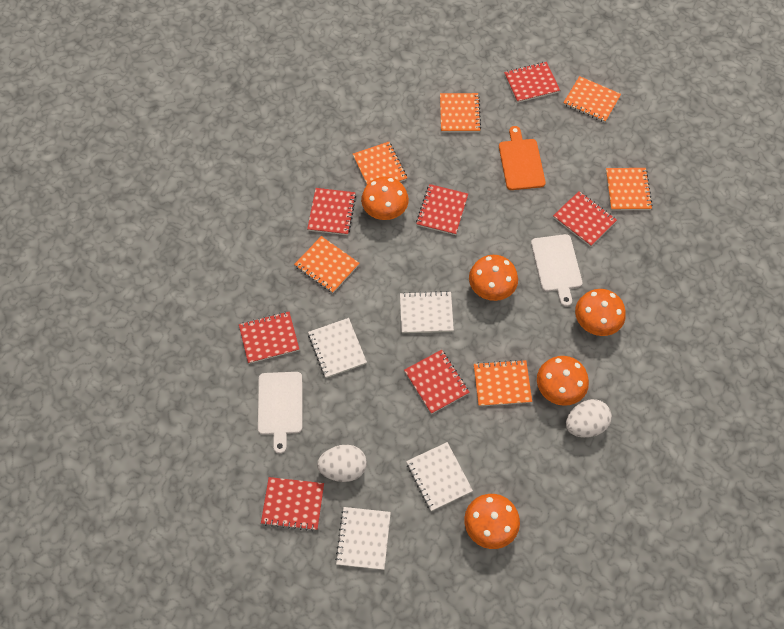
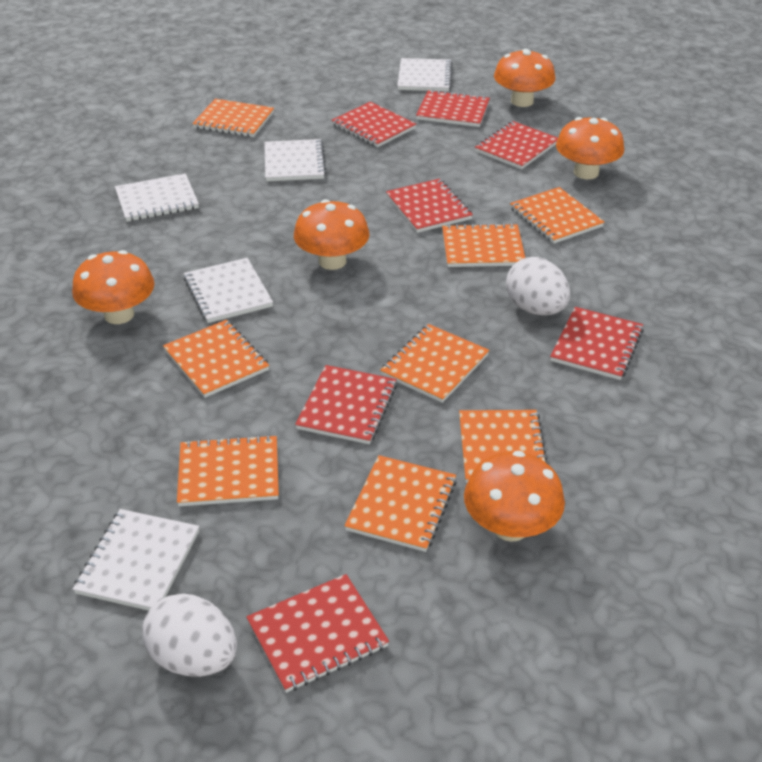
orange cutting board: [499,126,546,190] = 1 -> none = 0
orange notebook: [294,236,359,293] [353,142,407,184] [440,93,481,133] [474,360,532,406] [563,76,621,123] [606,168,653,211] = 6 -> [163,320,269,398] [177,435,279,506] [192,99,274,137] [344,455,457,552] [380,324,489,403] [442,223,525,267] [459,410,548,483] [510,187,604,244] = 8
white cutting board: [258,372,303,454] [531,234,582,307] = 2 -> none = 0
white notebook: [308,318,367,378] [335,507,391,570] [400,291,454,333] [406,442,473,511] = 4 -> [73,509,199,611] [115,173,199,222] [184,258,273,323] [264,139,326,181] [397,58,453,92] = 5

